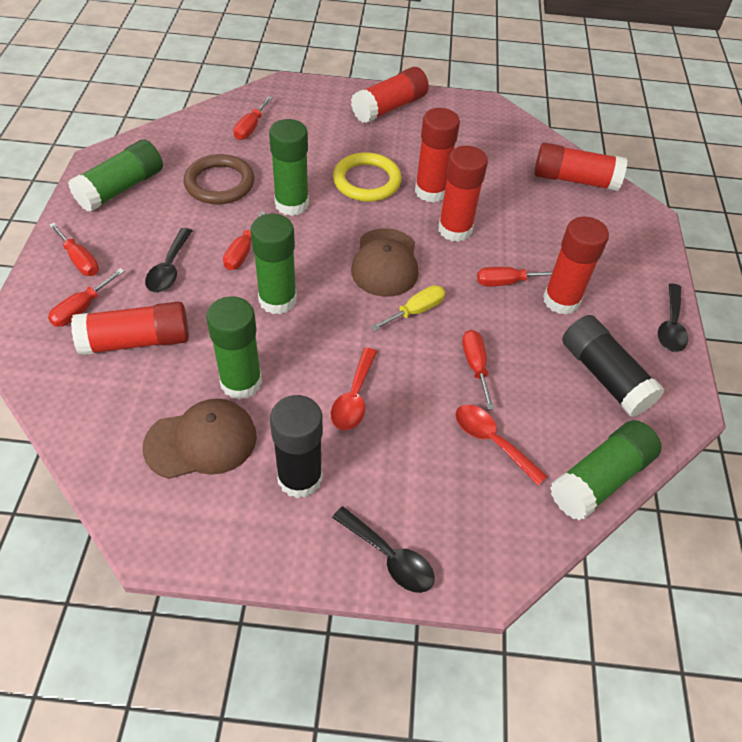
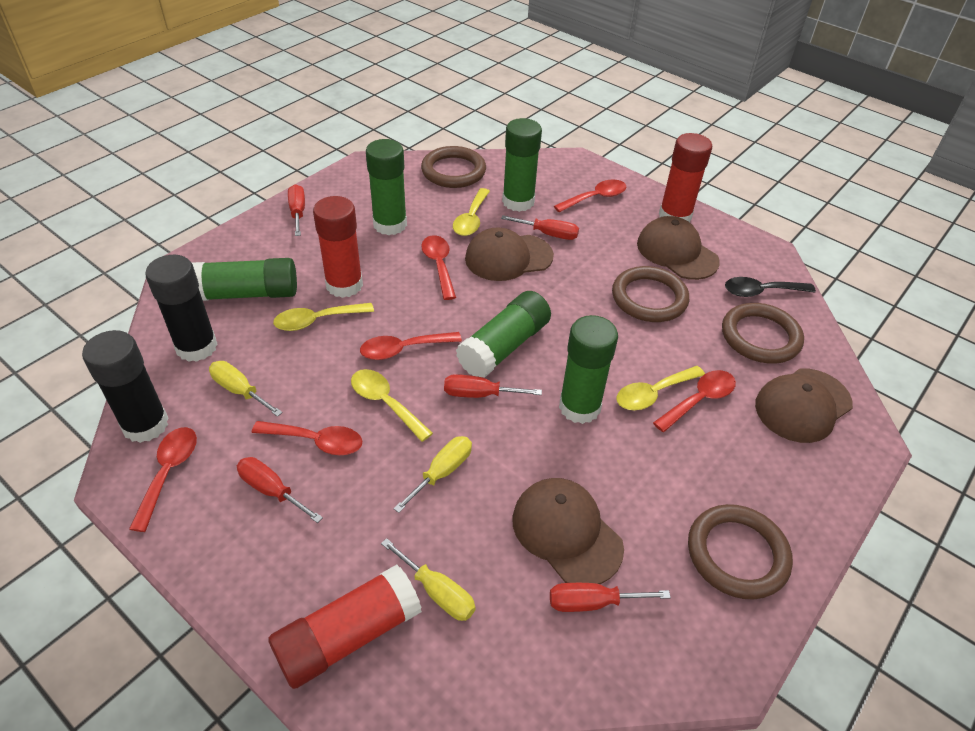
black spoon: [145,228,192,292] [332,507,435,593] [658,283,688,352] = 3 -> [725,277,816,297] = 1
brown cap: [142,399,257,479] [351,228,419,297] = 2 -> [465,227,554,281] [512,478,624,584] [637,216,720,280] [755,369,853,443] = 4
brown ring: [184,154,255,204] = 1 -> [421,146,486,188] [612,266,689,322] [688,504,793,600] [722,303,804,364] = 4
red glue stick: [71,302,189,355] [351,67,429,123] [415,108,460,203] [438,146,488,242] [534,143,627,191] [543,216,609,315] = 6 -> [268,565,422,689] [313,196,363,298] [659,133,712,222] = 3
red screwdriver: [48,268,125,327] [49,223,99,276] [223,211,266,270] [233,96,273,140] [462,330,494,409] [477,267,553,286] = 6 -> [237,457,323,523] [288,184,305,236] [444,374,542,398] [501,215,579,240] [550,583,671,612] = 5
red spoon: [331,348,377,430] [455,405,547,485] = 2 -> [129,427,197,532] [252,421,362,455] [360,332,462,360] [421,235,456,300] [554,180,626,212] [653,370,736,432] = 6
yellow ring: [333,152,402,202] = 1 -> none = 0
yellow screwdriver: [371,285,445,331] = 1 -> [209,361,283,417] [381,538,476,621] [393,436,472,513] = 3
yellow spoon: none = 0 -> [273,303,374,331] [351,369,433,442] [453,188,490,236] [616,366,705,410] = 4

